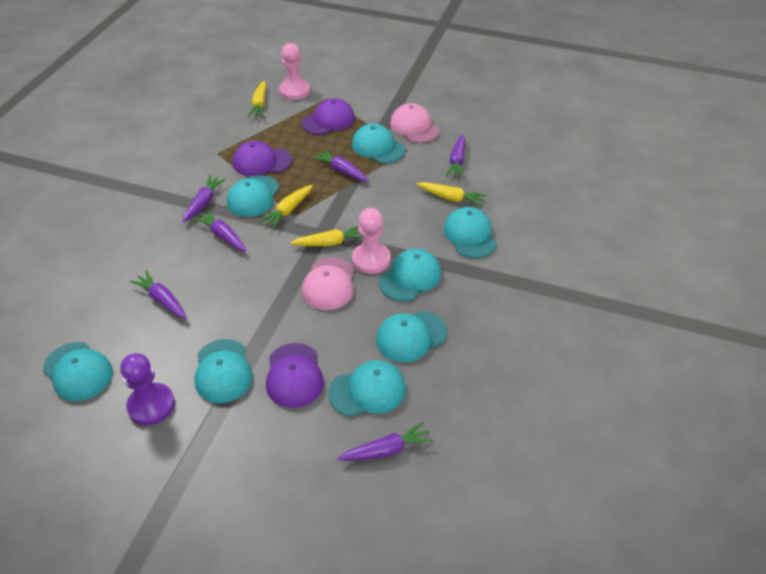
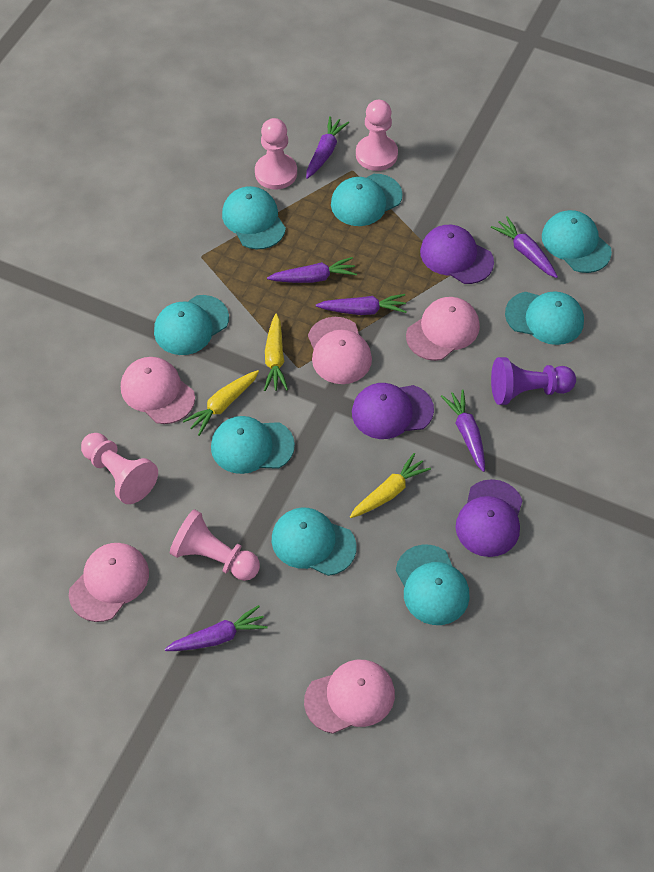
pink cap: [302,257,355,310] [390,103,439,143] = 2 -> [69,543,149,622] [121,357,195,424] [304,660,395,734] [308,317,372,384] [406,297,480,361] = 5
pink pawn: [279,43,310,100] [352,208,391,274] = 2 -> [81,433,158,504] [170,509,260,581] [255,118,297,189] [356,100,398,171] = 4
yellow carrot: [248,81,266,117] [259,185,313,229] [290,226,364,246] [417,182,487,207] = 4 -> [183,370,259,436] [264,313,288,391] [350,453,431,518] = 3

